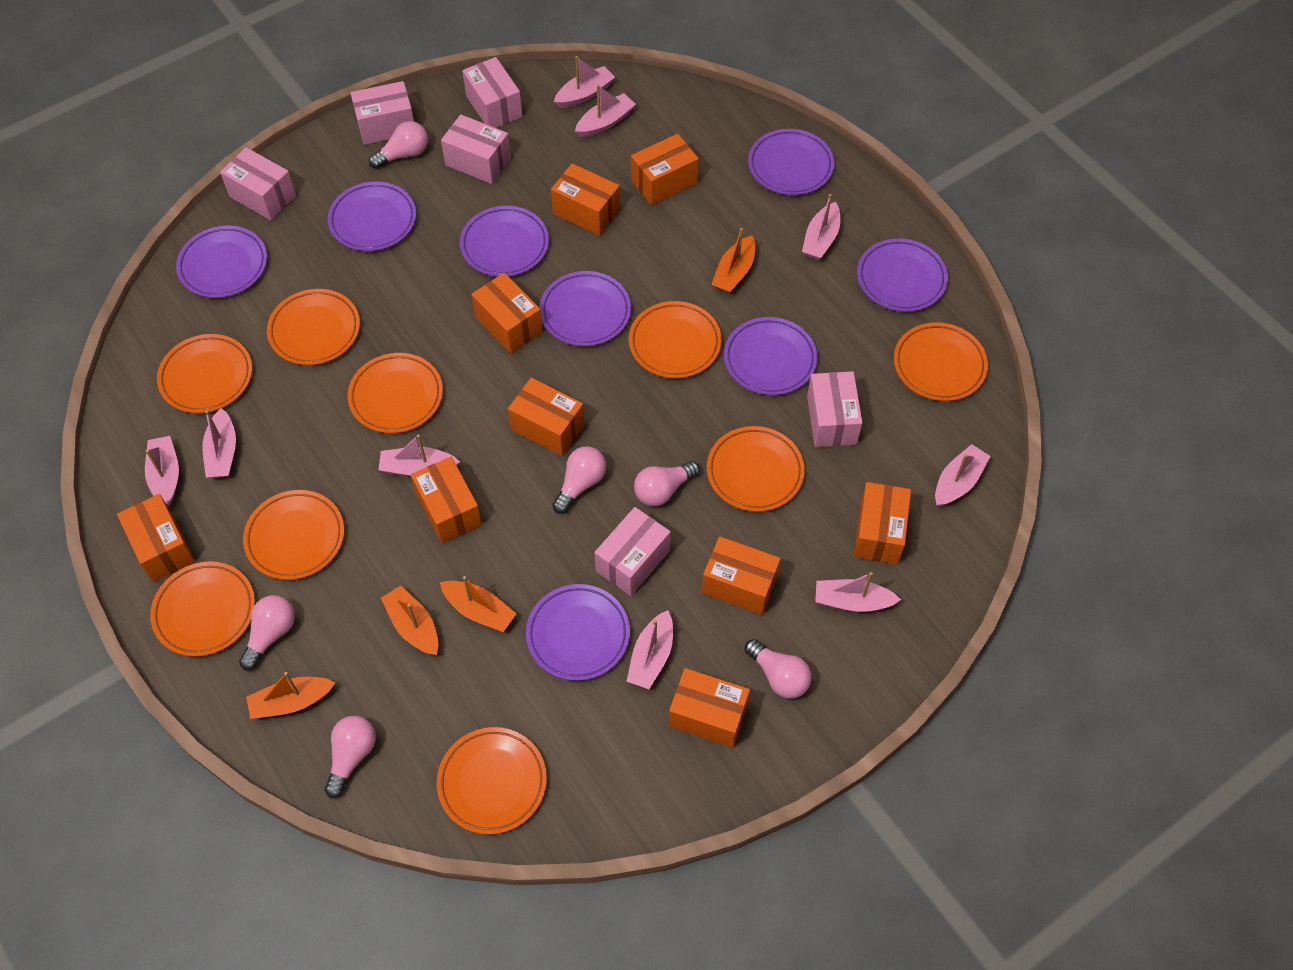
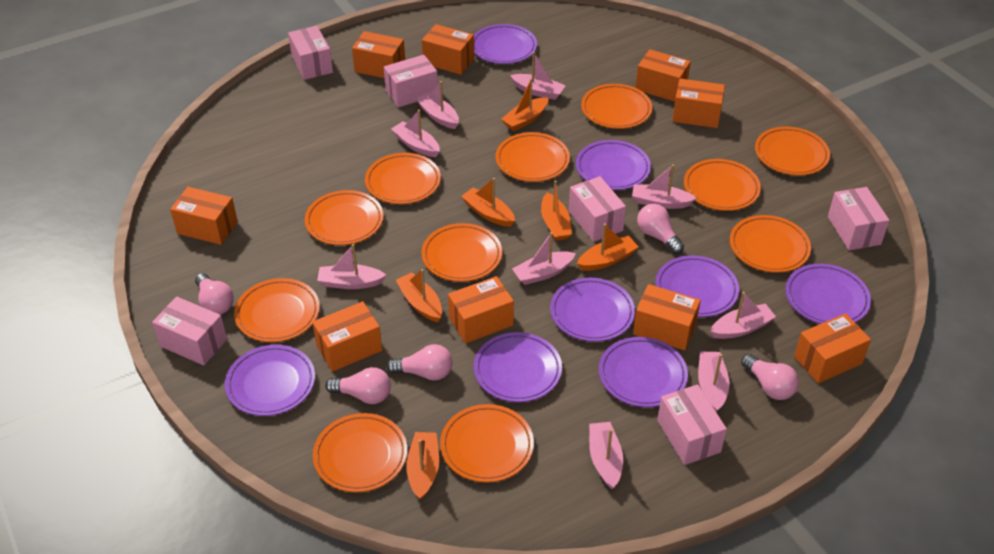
orange boat: [246,672,335,719] [381,585,439,655] [440,576,517,632] [711,228,755,294] = 4 -> [396,269,442,323] [406,432,439,500] [461,178,515,227] [501,79,549,131] [541,180,572,241] [577,223,638,271] = 6
orange plate: [150,561,255,657] [157,334,252,413] [243,490,344,580] [267,289,360,365] [348,353,443,434] [437,727,547,835] [629,301,722,378] [707,426,805,512] [894,322,988,401] = 9 -> [234,278,320,342] [305,190,383,245] [313,413,407,492] [365,153,441,204] [421,223,502,282] [440,404,534,483] [496,132,570,182] [581,84,652,129] [684,159,761,211] [730,215,811,273] [755,127,830,176] = 11
pink light bulb: [239,595,295,671] [325,716,376,798] [369,121,428,169] [552,446,606,514] [634,461,700,507] [745,639,812,699] = 6 -> [195,273,234,315] [325,367,391,404] [386,344,453,381] [637,204,684,254] [741,354,799,400] = 5

